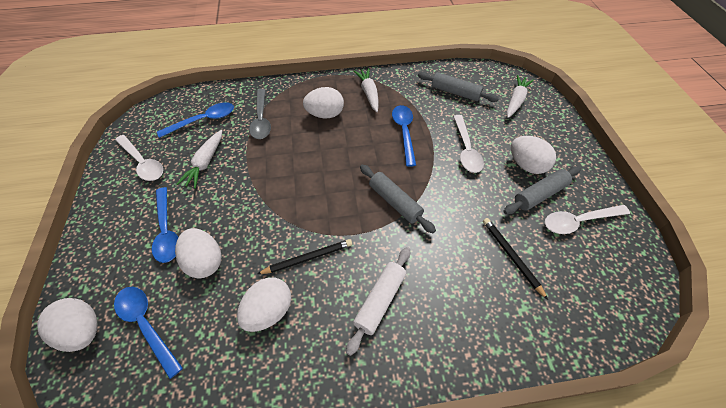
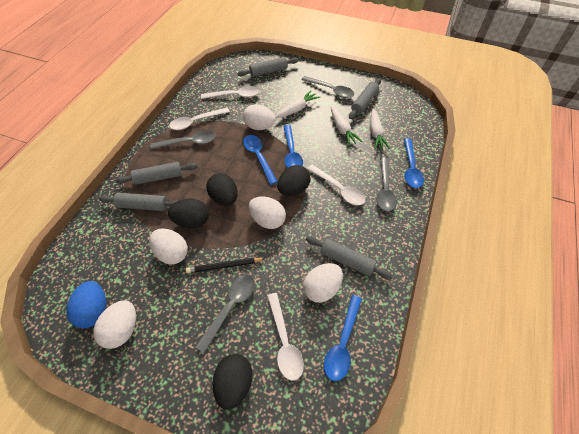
black egg: none = 0 -> [168,199,209,229] [206,173,238,206] [212,354,253,410] [277,165,311,196] = 4
black pencil: [257,239,352,274] [483,218,548,300] = 2 -> [186,257,265,273] = 1
blue egg: none = 0 -> [66,281,106,328] = 1
grey rolling pin: [360,165,436,233] [418,72,499,102] [504,166,581,214] = 3 -> [99,193,177,211] [115,162,198,185] [237,57,299,77] [306,236,393,279] [349,78,381,119] = 5
grey spoon: [249,89,271,139] = 1 -> [150,131,216,149] [196,275,255,352] [302,76,354,98] [377,157,397,211] = 4
white rolling pin: [346,247,410,356] = 1 -> none = 0
white spoon: [115,135,163,181] [453,115,484,173] [545,205,630,234] = 3 -> [169,107,230,130] [201,86,259,99] [267,293,304,381] [307,165,365,205] = 4

